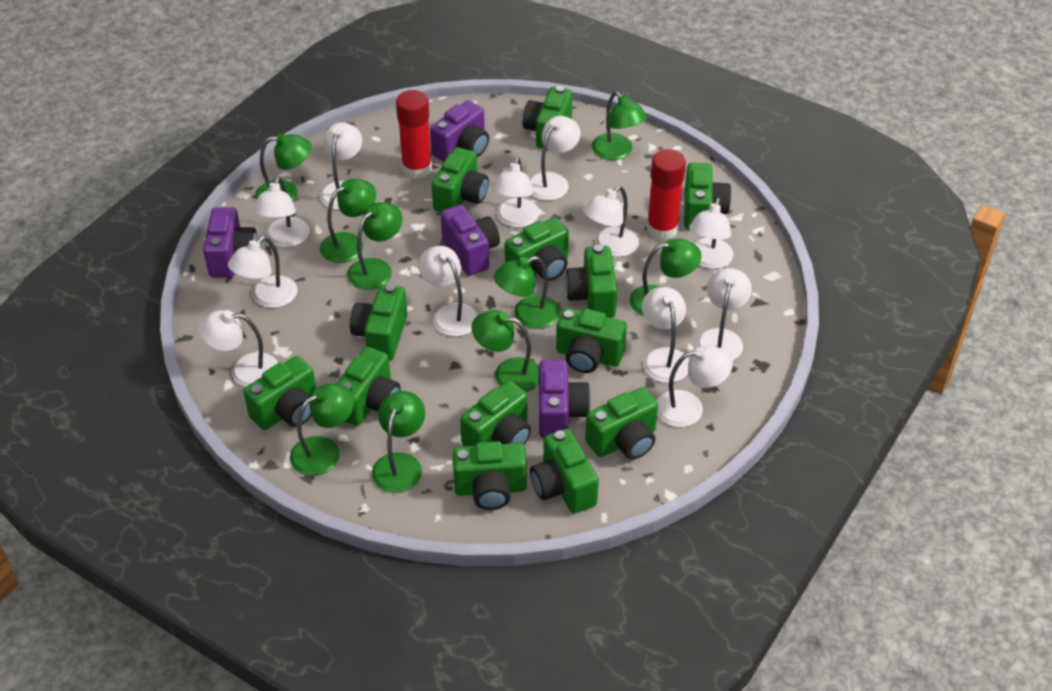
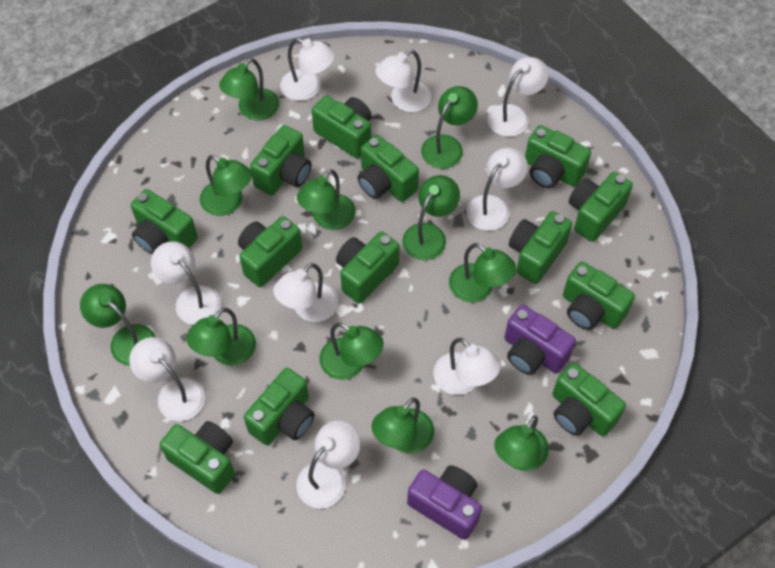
green lamp: [255,133,312,202] [290,383,354,476] [320,179,376,263] [347,202,403,290] [372,391,425,493] [471,310,539,392] [494,256,560,329] [592,91,647,160] [630,239,702,316] = 9 -> [80,284,156,366] [186,308,256,366] [200,155,252,216] [219,58,279,120] [297,169,355,230] [319,322,384,380] [371,398,434,453] [402,175,460,260] [421,86,478,169] [449,243,516,302] [494,415,549,471] = 11
purple camera: [203,207,258,278] [430,100,489,162] [441,205,500,276] [539,360,591,438] = 4 -> [407,465,482,540] [504,305,576,375] = 2
red glue stick: [396,90,432,179] [647,149,686,240] = 2 -> none = 0
white lamp: [198,310,278,387] [228,236,298,308] [253,177,310,247] [320,122,362,210] [418,246,478,337] [492,157,539,228] [530,116,581,201] [583,186,639,257] [642,287,689,383] [656,345,733,427] [689,198,733,269] [697,268,752,361] = 12 -> [129,337,205,421] [151,241,221,325] [273,263,339,322] [280,38,335,101] [296,421,360,509] [375,50,432,112] [433,338,501,395] [466,147,528,231] [488,57,549,137] = 9

